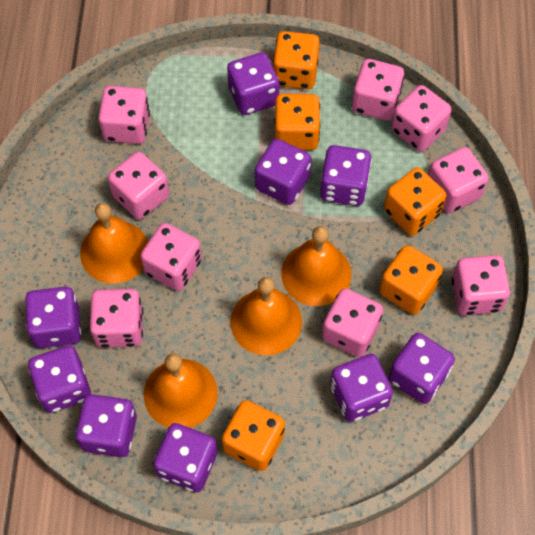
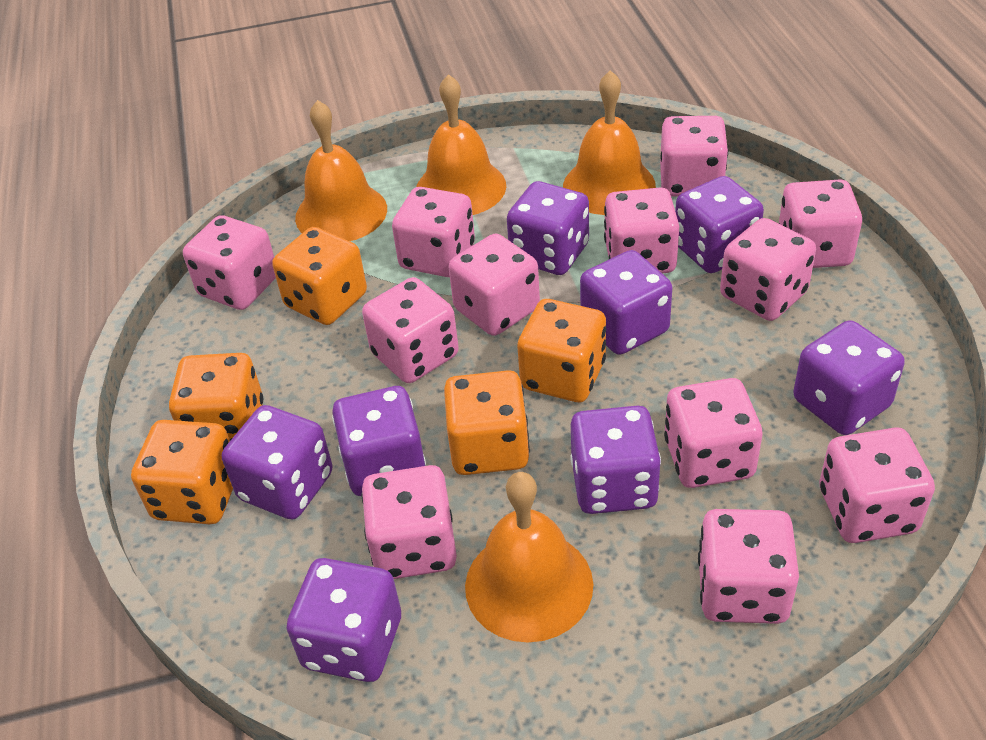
pink dice: [89,289,143,348] [98,86,150,144] [108,152,169,220] [140,223,202,291] [322,288,383,357] [352,59,404,120] [391,85,451,152] [428,147,489,213] [452,255,510,315] = 9 -> [183,215,276,310] [361,465,457,579] [362,277,459,383] [392,187,475,277] [449,233,540,336] [604,187,679,273] [660,116,728,197] [664,378,762,488] [698,509,799,624] [720,218,816,321] [779,179,862,268] [819,427,935,543] = 12
purple dice: [25,287,81,348] [28,345,91,413] [76,394,137,457] [153,423,217,492] [227,52,279,115] [255,139,311,205] [320,145,372,206] [330,354,393,422] [389,333,455,404] = 9 -> [222,405,333,520] [287,558,401,682] [332,386,426,496] [507,181,589,275] [570,406,661,514] [580,250,672,355] [675,176,764,273] [793,320,905,435] = 8

